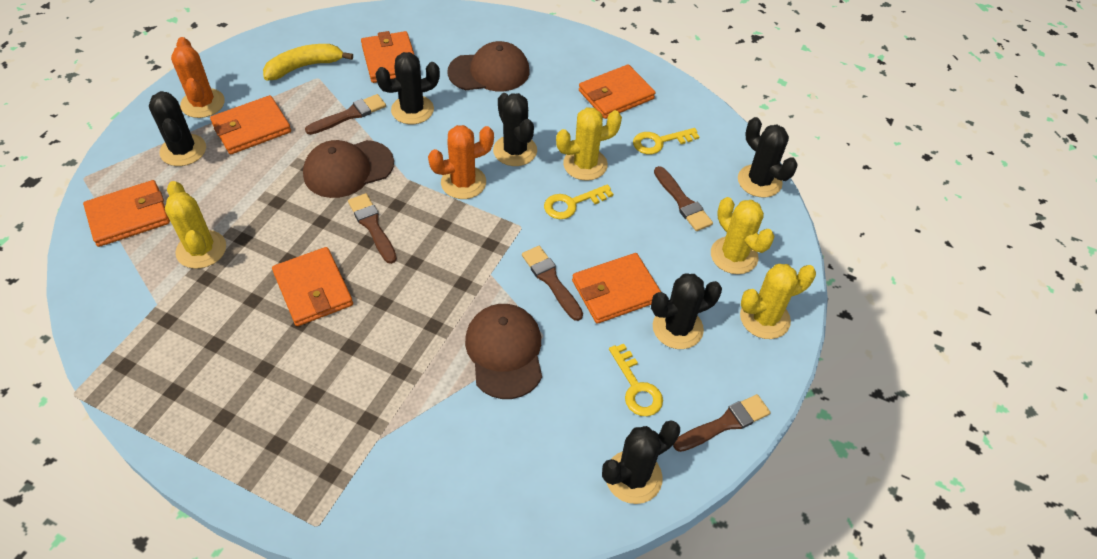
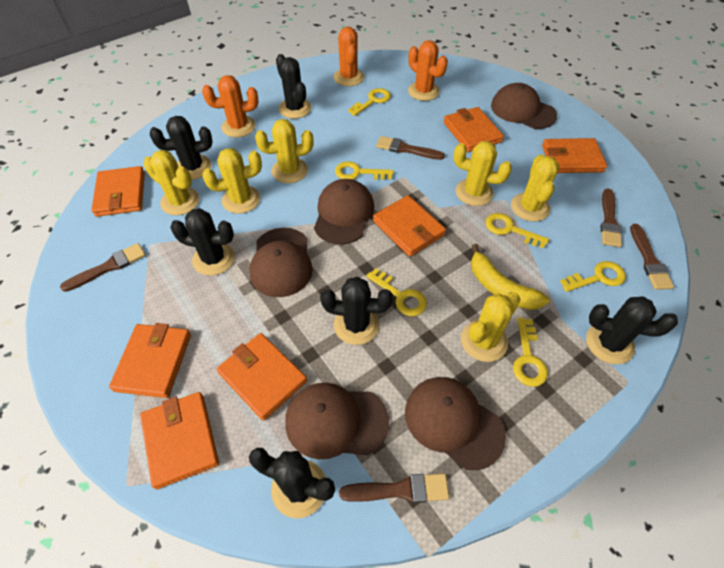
brown cap: [303,140,394,198] [447,41,530,91] [465,304,542,399] = 3 -> [250,228,313,297] [285,383,389,459] [314,179,374,245] [405,377,506,470] [491,83,557,129] = 5
orange cactus: [171,37,225,118] [428,125,494,199] = 2 -> [202,75,259,138] [334,27,364,86] [408,40,448,101] = 3
orange wallet: [83,180,170,247] [210,95,291,154] [272,247,353,326] [361,31,414,83] [572,253,661,324] [579,64,655,119] = 6 -> [92,166,145,217] [109,323,191,398] [140,392,219,490] [217,333,307,421] [373,195,446,257] [443,107,504,152] [542,138,607,173] = 7
yellow cactus: [165,181,226,269] [556,107,622,181] [711,197,775,274] [740,264,816,339] = 4 -> [143,150,199,215] [202,148,262,214] [255,119,314,183] [453,141,512,206] [461,292,520,362] [511,155,559,222] = 6
yellow key: [544,184,613,219] [609,344,663,416] [633,128,699,154] = 3 -> [335,161,393,180] [348,88,391,116] [366,268,427,316] [485,213,549,248] [513,318,548,387] [560,261,626,292] = 6

